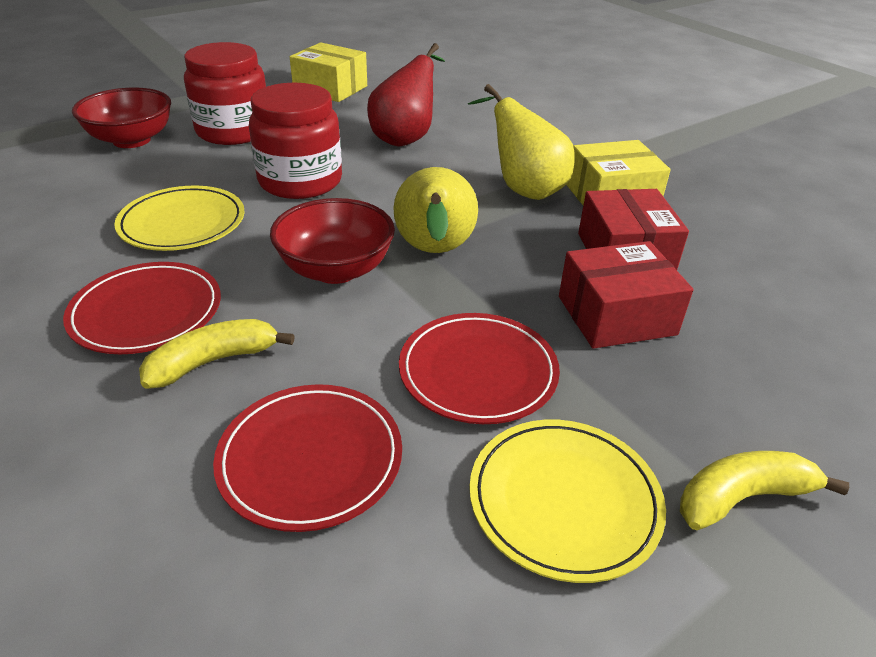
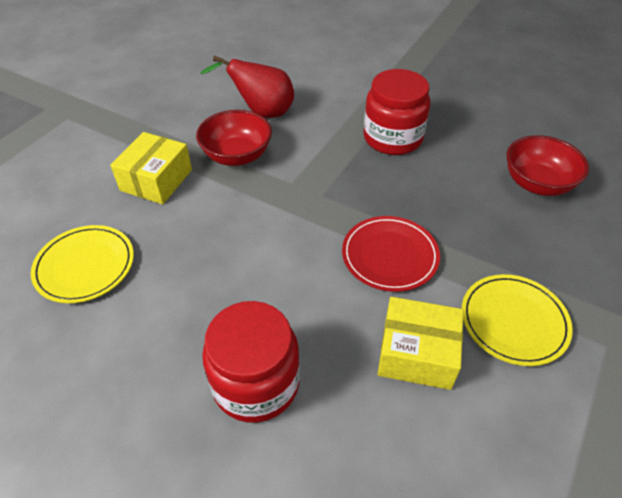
red box: [559,241,694,349] [578,189,689,270] = 2 -> none = 0
red plate: [63,262,221,354] [213,384,402,532] [399,313,560,424] = 3 -> [342,216,440,292] = 1
yellow banana: [139,319,295,389] [680,451,849,530] = 2 -> none = 0
yellow pear: [393,167,478,253] [468,84,575,200] = 2 -> none = 0

